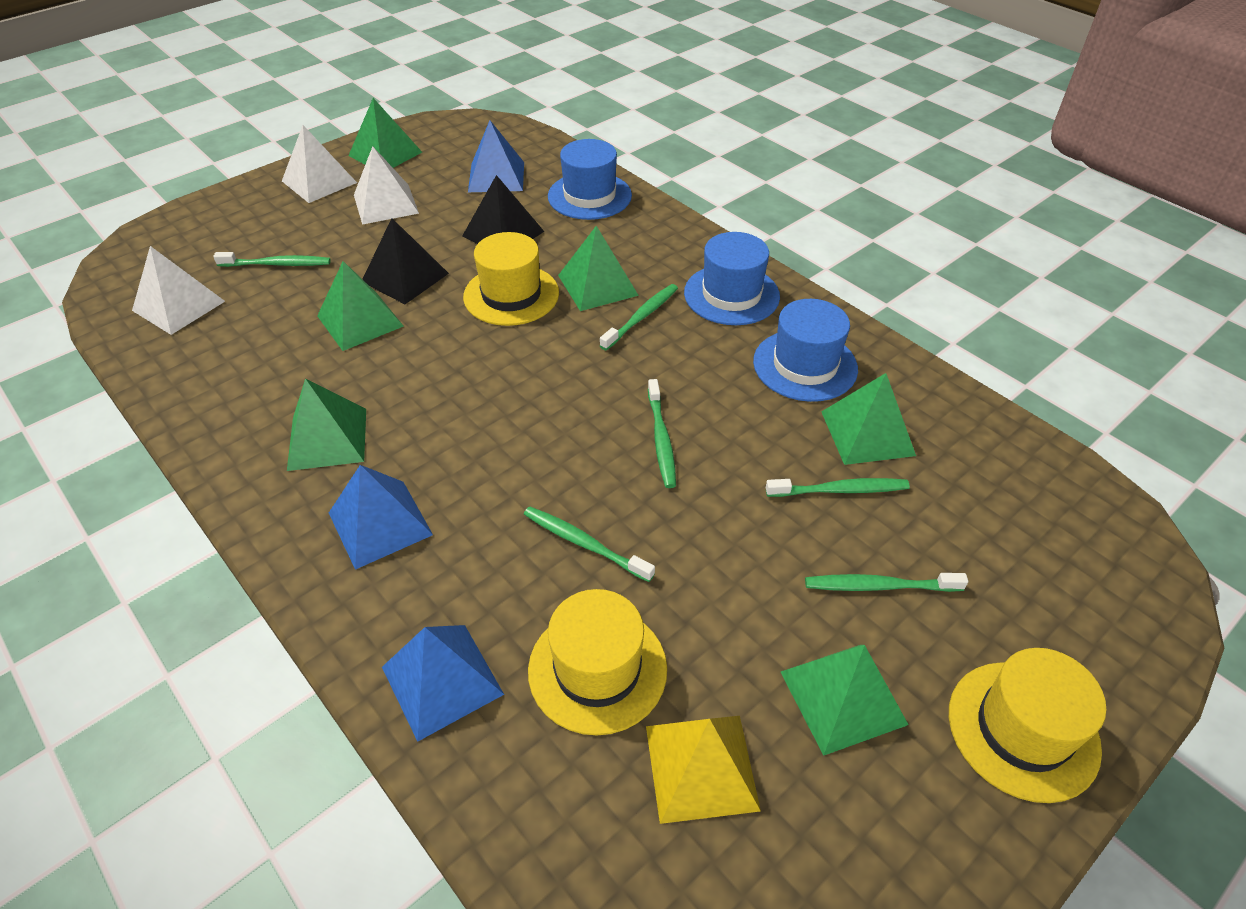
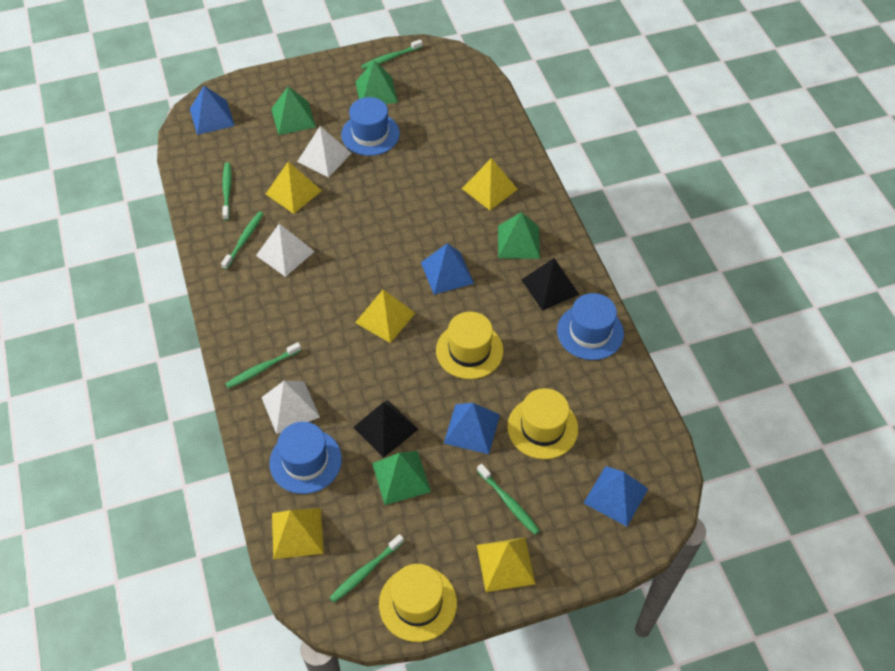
blue pyramid: [329,465,433,570] [382,625,504,742] [468,120,524,192] = 3 -> [190,86,235,135] [421,243,474,295] [444,403,500,454] [584,466,648,527] = 4
green pyramid: [287,379,366,471] [317,261,404,351] [348,98,422,168] [558,226,639,311] [781,645,909,756] [821,373,916,465] = 6 -> [271,86,316,135] [356,60,398,104] [372,451,431,505] [498,212,540,259] = 4
yellow pyramid: [646,716,761,824] = 1 -> [266,162,322,214] [272,508,323,559] [355,290,415,343] [462,158,518,210] [477,537,536,592] = 5

